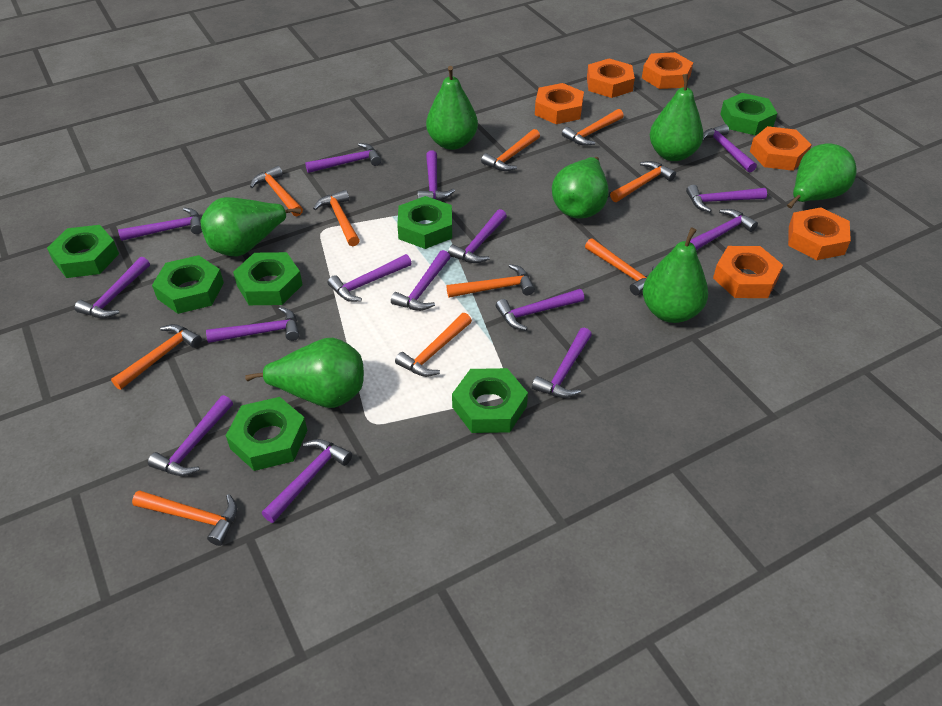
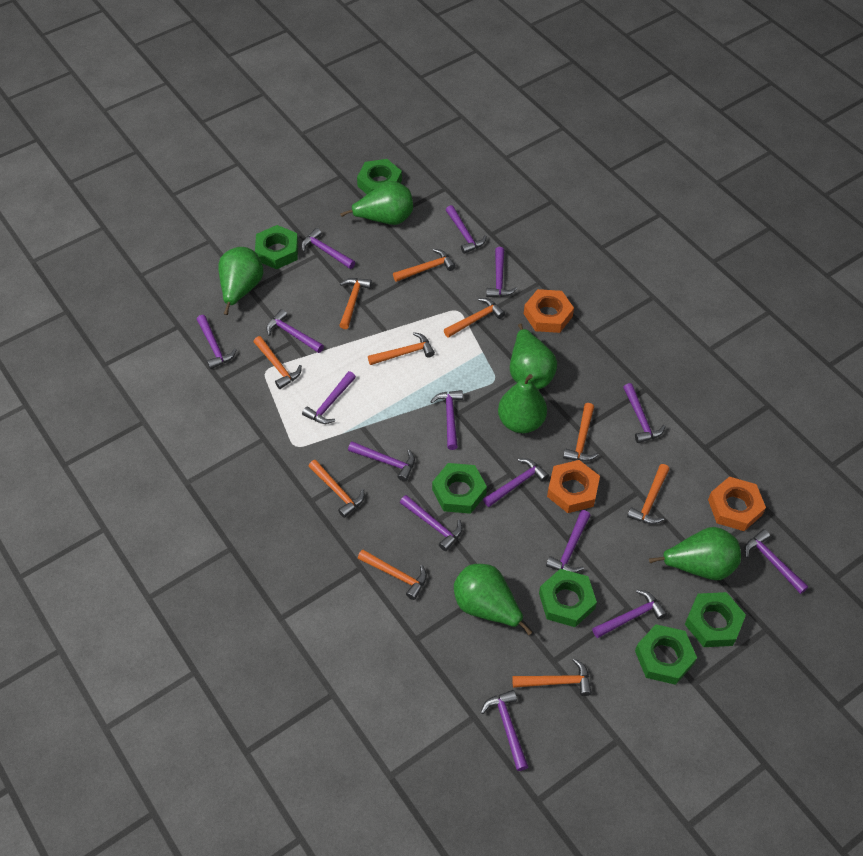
green nut: [47,225,119,278] [152,255,224,314] [226,397,307,471] [233,252,303,305] [397,196,452,249] [452,368,528,433] [720,93,777,135] = 7 -> [255,225,298,269] [357,159,402,194] [432,463,487,514] [539,569,597,627] [635,624,697,685] [685,592,746,647] = 6
green pear: [201,197,301,256] [245,338,364,408] [426,66,478,150] [552,157,609,219] [643,227,708,323] [650,74,704,161] [787,143,856,208] = 7 -> [218,247,263,315] [340,181,413,225] [454,564,532,635] [498,374,547,433] [510,324,557,389] [649,527,741,580] = 6
orange nut: [535,83,584,124] [587,58,635,98] [642,52,693,89] [713,246,783,298] [750,126,811,171] [788,207,851,260] = 6 -> [524,289,574,333] [547,460,600,513] [708,477,766,531] = 3

